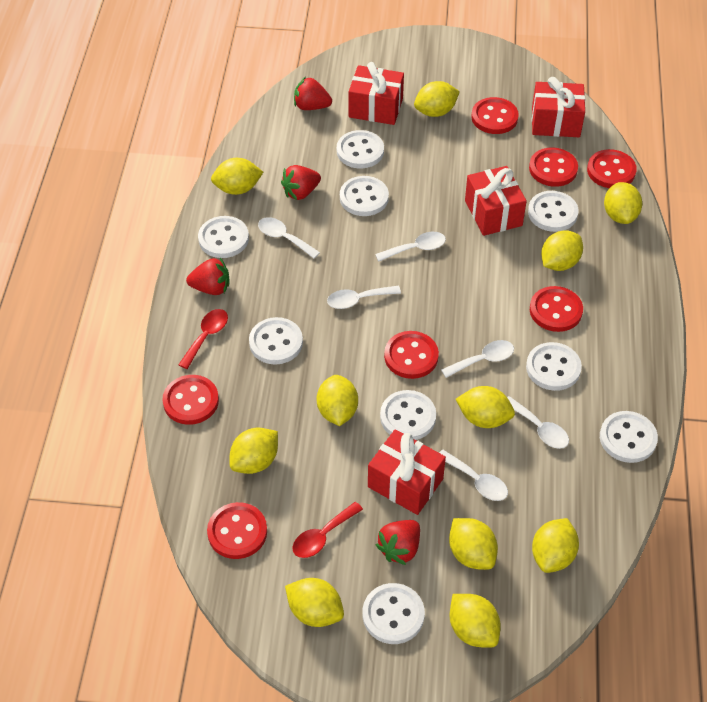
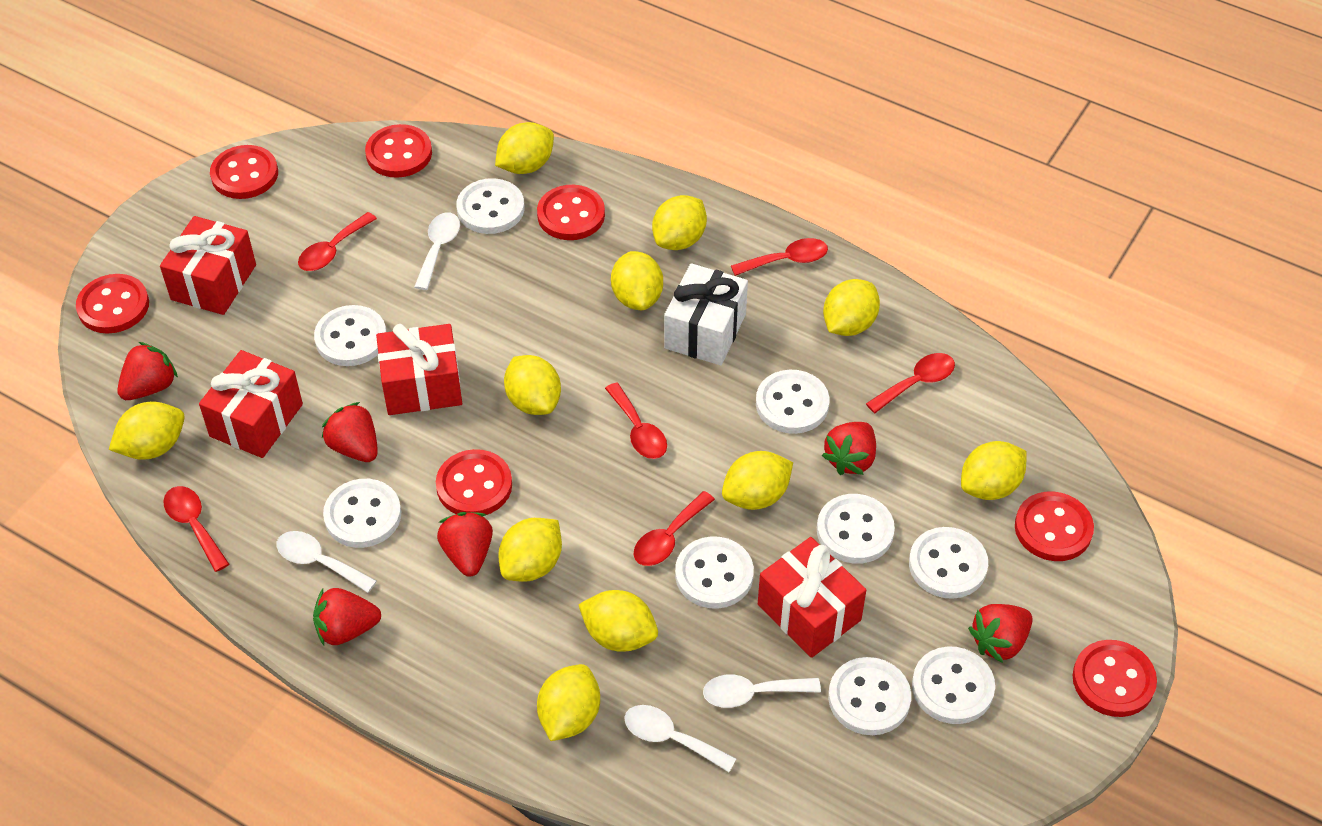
red spoon: [178,309,228,369] [292,502,363,558] = 2 -> [163,486,229,572] [298,212,377,271] [605,383,667,459] [634,491,715,566] [731,238,828,276] [866,353,955,413] = 6
red strawberry: [186,258,230,295] [281,165,321,200] [294,77,332,110] [376,520,420,565] = 4 -> [117,342,178,400] [313,588,381,645] [322,402,378,462] [437,512,493,577] [822,422,876,475] [968,604,1033,663] = 6
white gift: none = 0 -> [664,263,748,365] = 1
white spoon: [258,217,320,259] [327,286,401,309] [375,232,446,262] [439,449,508,501] [441,340,514,378] [507,396,569,449] = 6 -> [276,531,377,593] [414,213,460,290] [624,705,736,772] [703,674,821,708] = 4

